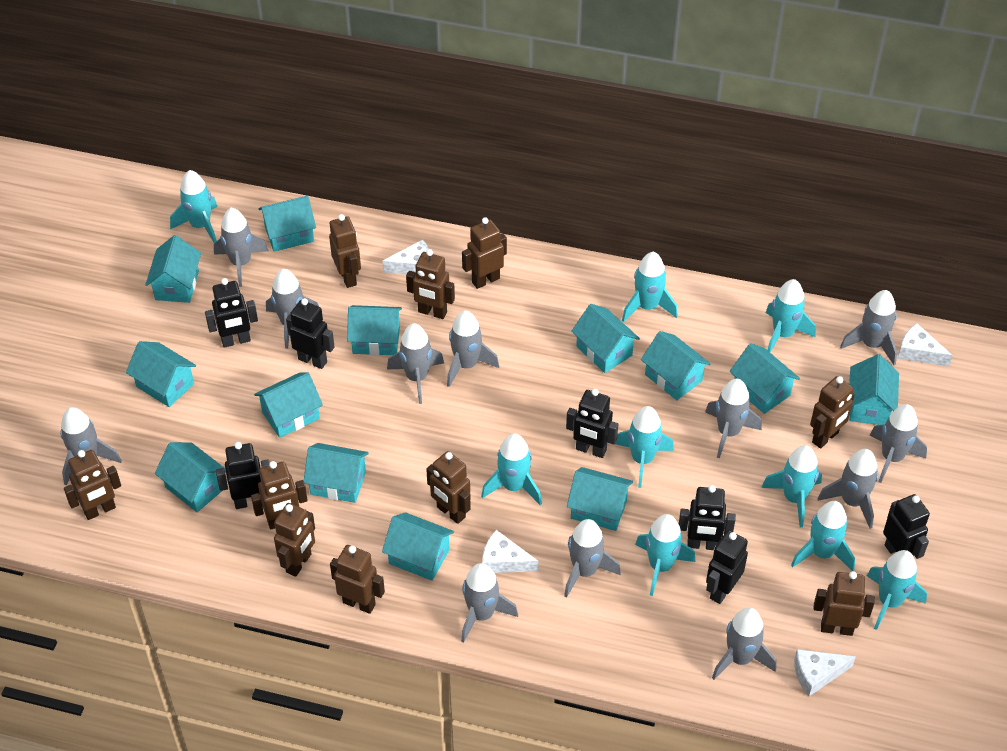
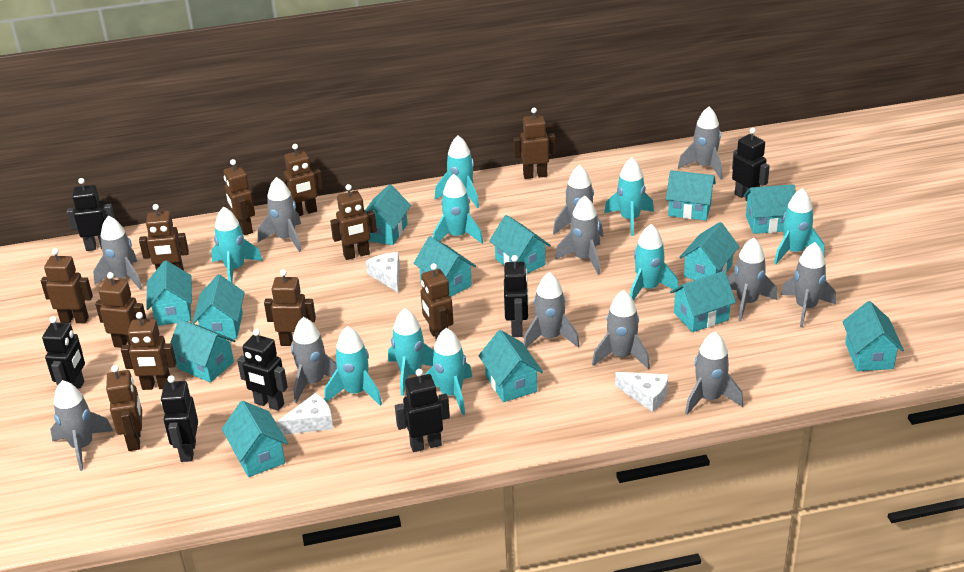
brown robot: [64,450,121,520] [251,461,308,529] [274,503,315,577] [329,214,361,288] [330,545,385,614] [406,249,455,319] [426,451,471,524] [462,217,507,289] [810,376,855,449] [814,571,875,636] = 10 -> [41,248,93,323] [95,272,147,348] [106,365,142,451] [121,312,176,390] [139,204,189,271] [223,159,255,235] [264,269,316,346] [280,144,323,216] [330,184,377,260] [421,263,454,340] [513,108,555,179] = 11
white cheese: [382,240,429,275] [482,530,539,573] [794,649,856,696] [898,323,953,366] = 4 -> [277,393,333,435] [366,252,400,292] [615,372,668,412] = 3

